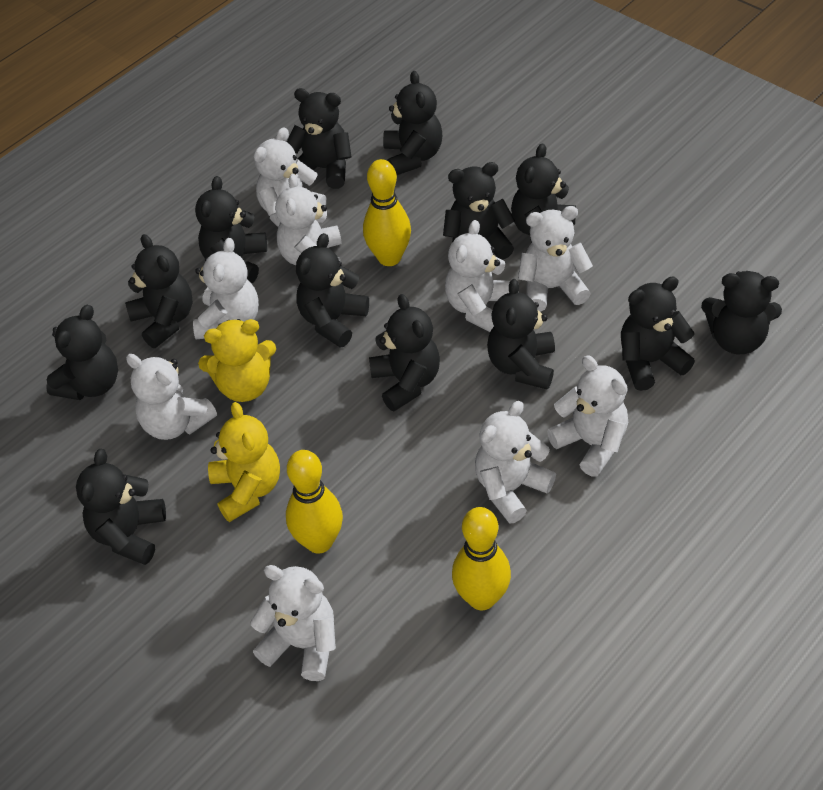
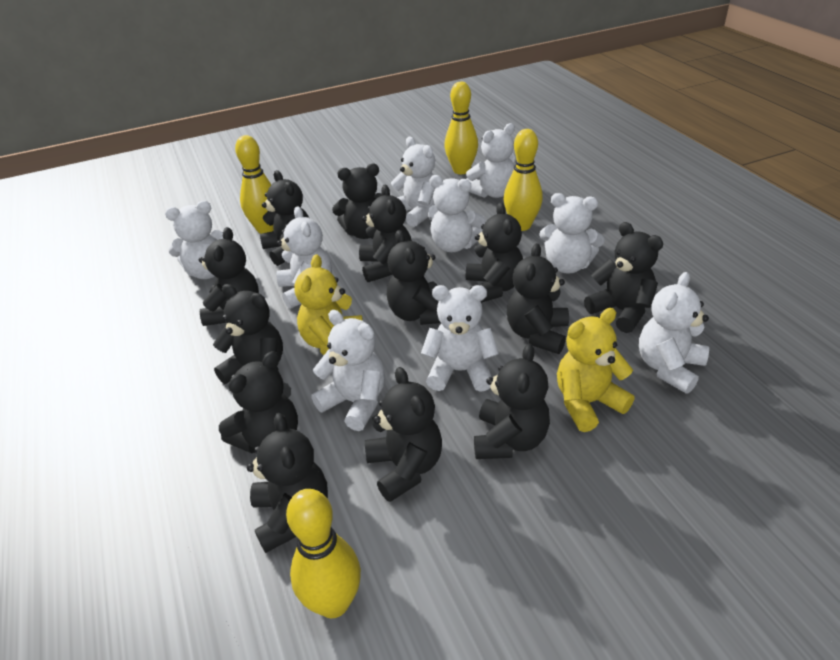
yellow bowling pin: [286,450,343,554] [363,159,411,266] [452,507,511,610] = 3 -> [235,135,274,234] [286,489,361,618] [444,81,478,174] [504,129,543,231] = 4

